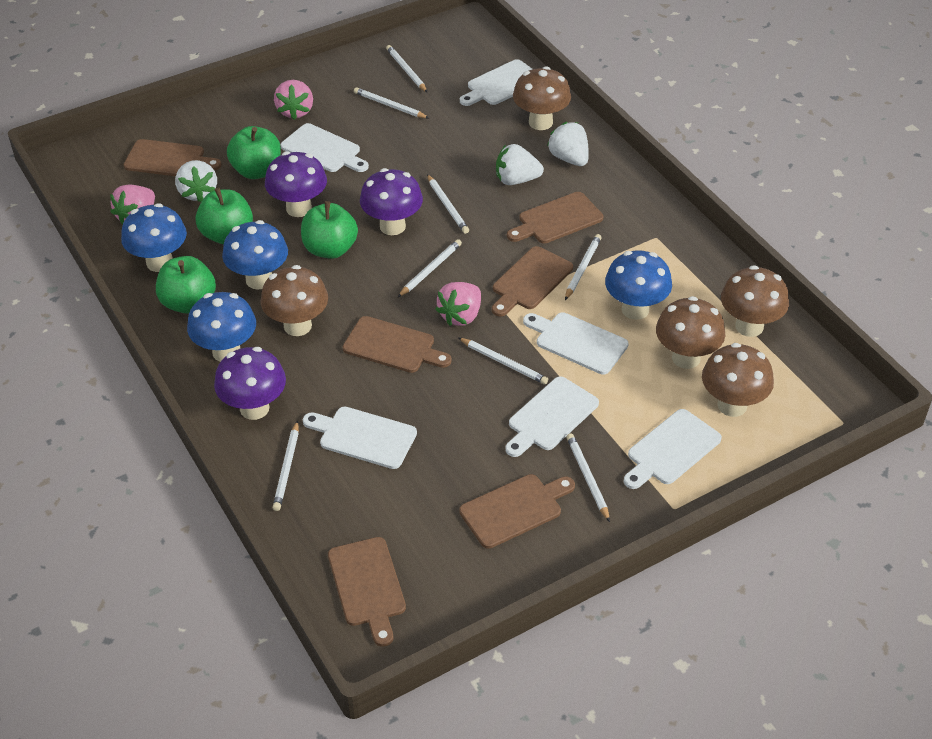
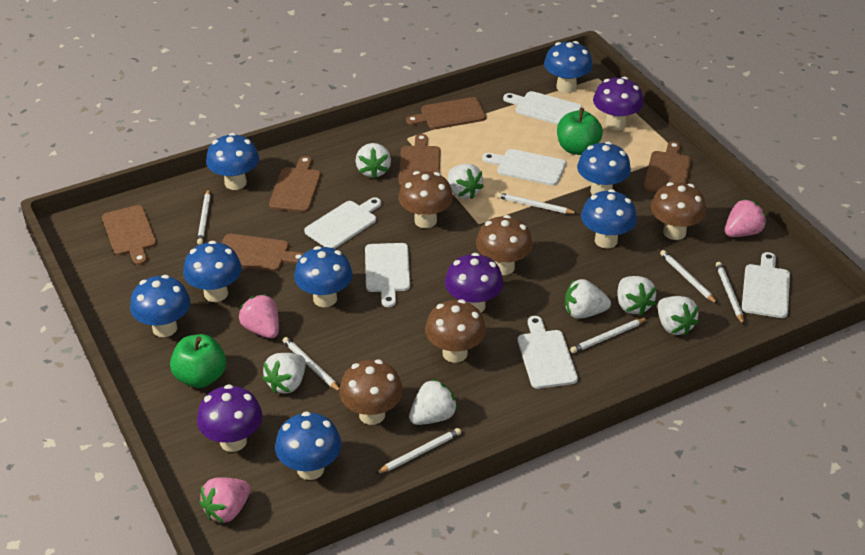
blue mushroom: [121,203,187,272] [187,292,256,362] [222,220,288,290] [605,250,672,320] = 4 -> [130,275,190,337] [183,241,242,302] [206,133,259,190] [275,411,341,480] [294,246,353,307] [544,41,593,93] [577,142,631,195] [581,189,637,249] = 8
green apple: [156,256,216,314] [195,188,253,244] [227,126,281,179] [301,201,358,259] = 4 -> [170,334,226,388] [557,108,603,155] = 2
white pencil: [272,420,299,511] [354,87,429,118] [386,45,428,93] [398,239,462,297] [427,174,469,234] [458,337,549,385] [565,234,602,300] [566,433,610,522] = 8 -> [197,189,211,245] [283,337,340,391] [375,428,461,474] [497,192,577,214] [570,318,648,353] [660,250,718,304] [716,262,744,325] = 7
white strawberry: [175,160,217,202] [496,144,544,185] [547,122,589,166] = 3 -> [262,353,306,394] [356,143,391,179] [409,379,458,425] [448,163,484,199] [565,279,611,319] [617,276,656,315] [658,296,699,336] = 7

